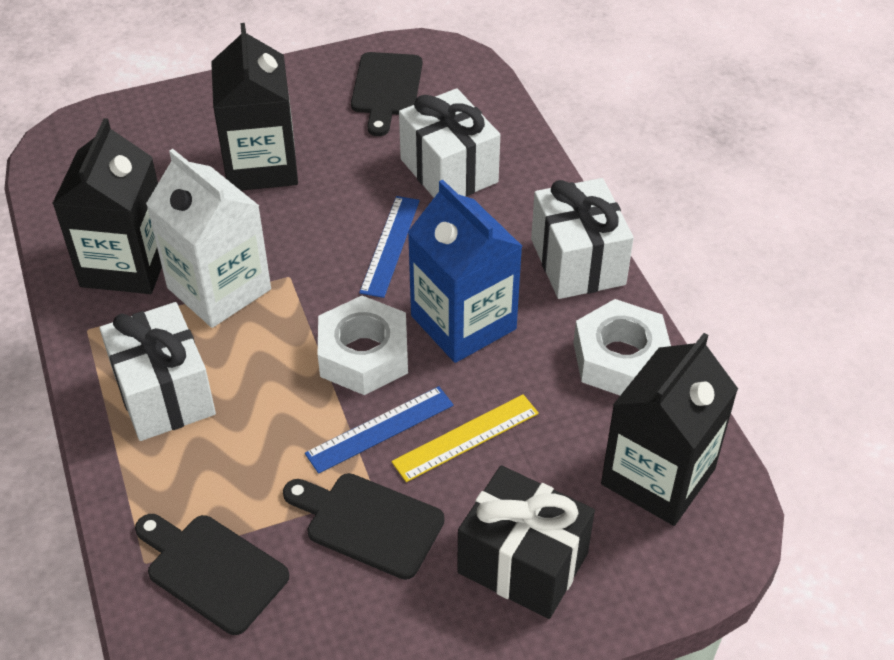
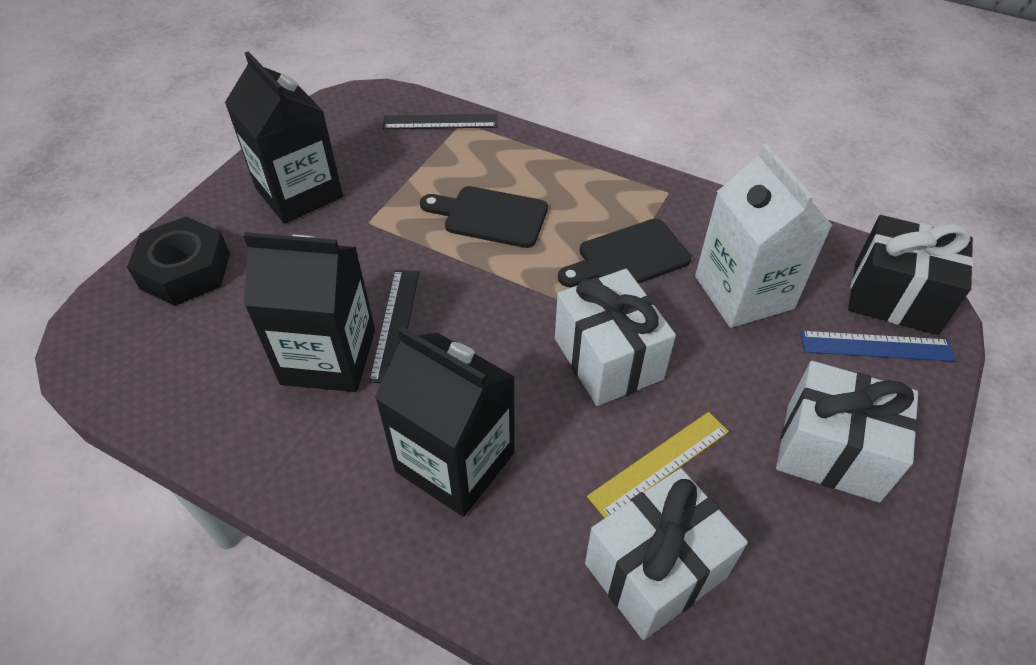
black cutting board: [135,514,289,635] [283,473,445,580] [351,52,422,136] = 3 -> [420,186,548,248] [558,219,691,287] = 2
black nut: none = 0 -> [127,216,230,306] = 1
black ruler: none = 0 -> [369,270,419,383] [383,114,497,129] = 2
blue carton: [408,179,522,363] = 1 -> none = 0
blue ruler: [305,386,454,474] [359,196,420,298] = 2 -> [800,331,956,362] = 1
white nut: [318,296,408,395] [573,299,671,395] = 2 -> none = 0

